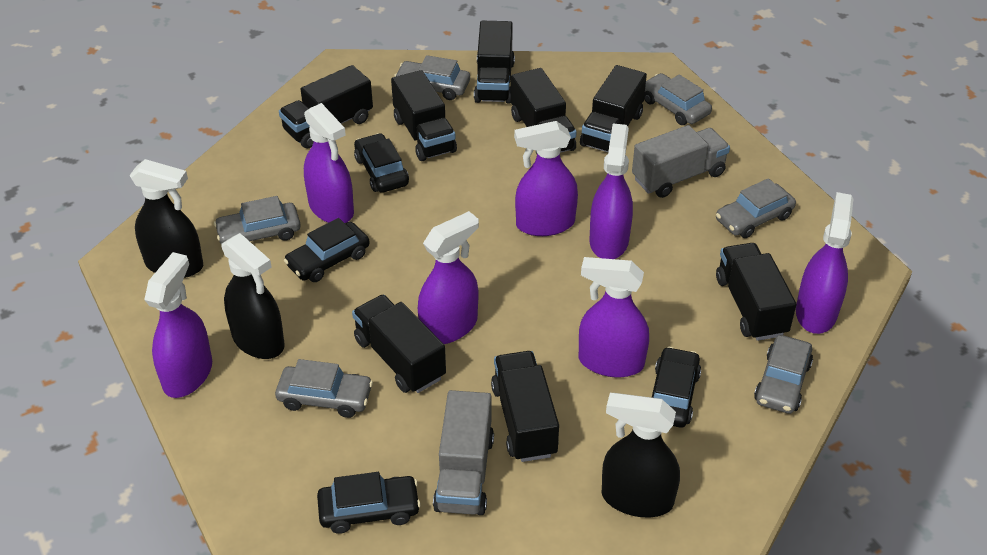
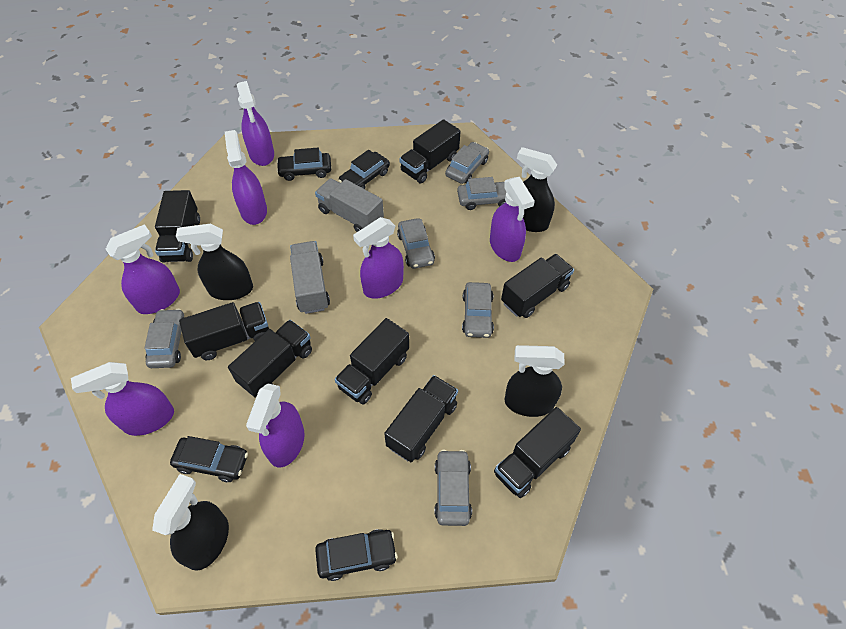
black spray bottle: [129,159,203,278] [221,233,285,359] [602,393,680,518] = 3 -> [152,474,229,571] [176,224,253,300] [504,345,565,417] [517,147,557,232] = 4

